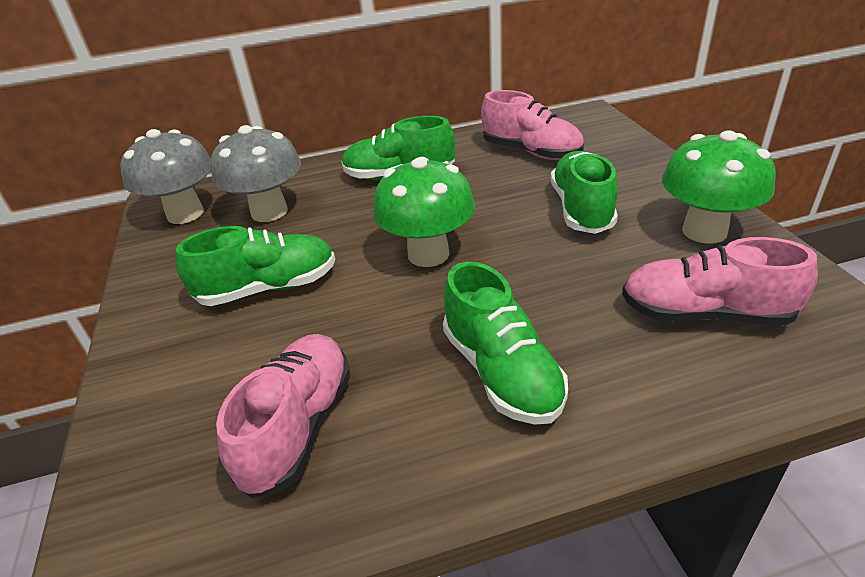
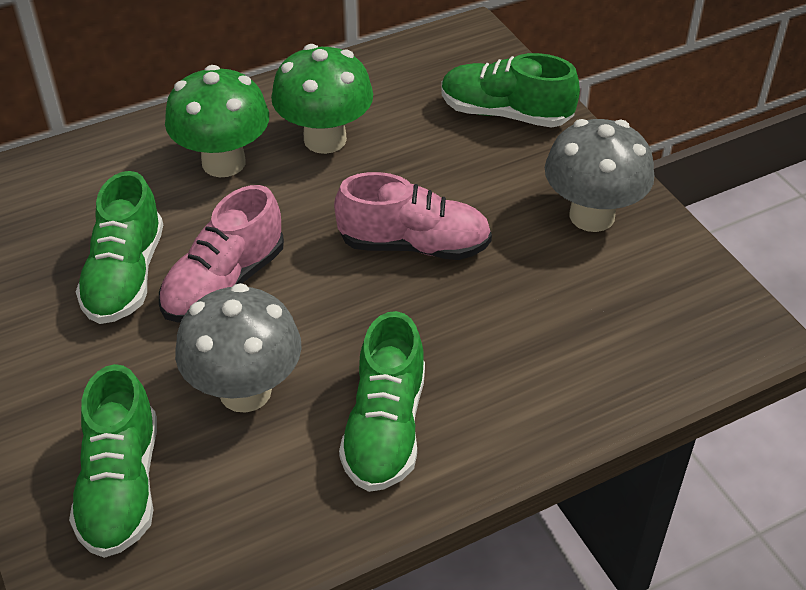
pink shoe: [216,334,351,498] [481,90,584,160] [622,237,818,326] = 3 -> [159,185,284,323] [334,172,492,260] = 2

